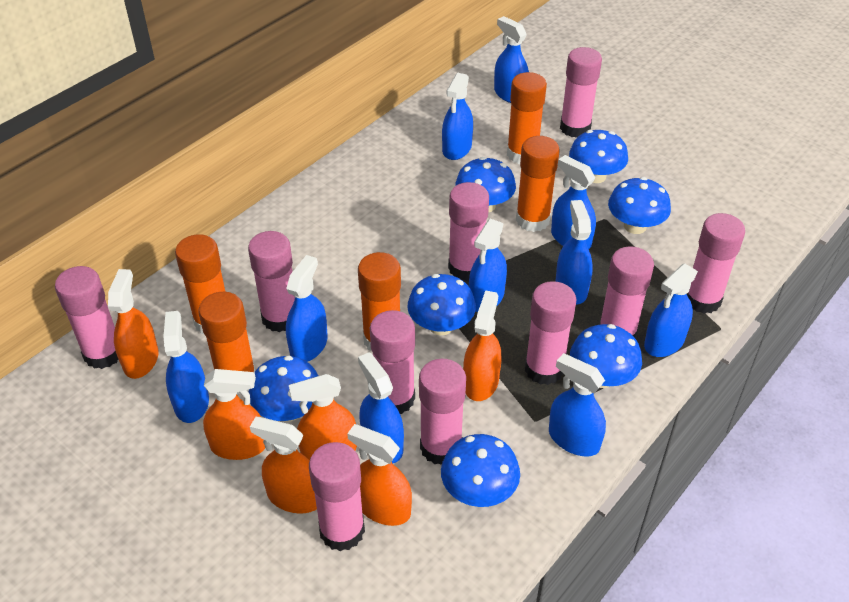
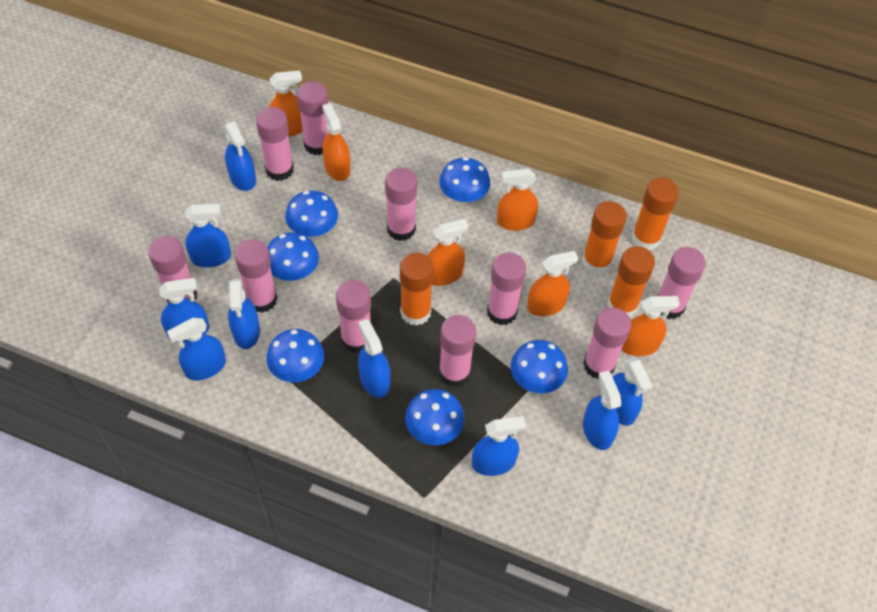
blue mushroom: [248,356,318,422] [407,274,476,335] [441,434,520,507] [455,157,516,213] [569,130,628,183] [570,324,642,388] [608,177,671,234] = 7 -> [266,329,324,382] [267,232,319,281] [285,190,338,237] [405,389,465,445] [439,157,490,203] [511,340,568,394] = 6
blue spray bottle: [163,311,209,423] [286,255,328,362] [358,352,404,463] [442,73,473,160] [469,219,507,312] [494,16,529,103] [549,353,606,457] [551,155,596,249] [555,200,593,305] [644,263,698,357] = 10 -> [159,278,209,342] [167,318,226,380] [185,204,231,267] [224,121,256,191] [228,279,260,349] [358,319,391,398] [472,416,526,476] [583,371,621,450] [613,357,652,426] = 9
orange glue stick: [175,234,226,334] [198,292,255,394] [358,252,401,351] [507,72,547,164] [516,136,560,232] = 5 -> [400,253,434,326] [582,201,627,274] [607,246,655,317] [631,178,679,250] = 4

